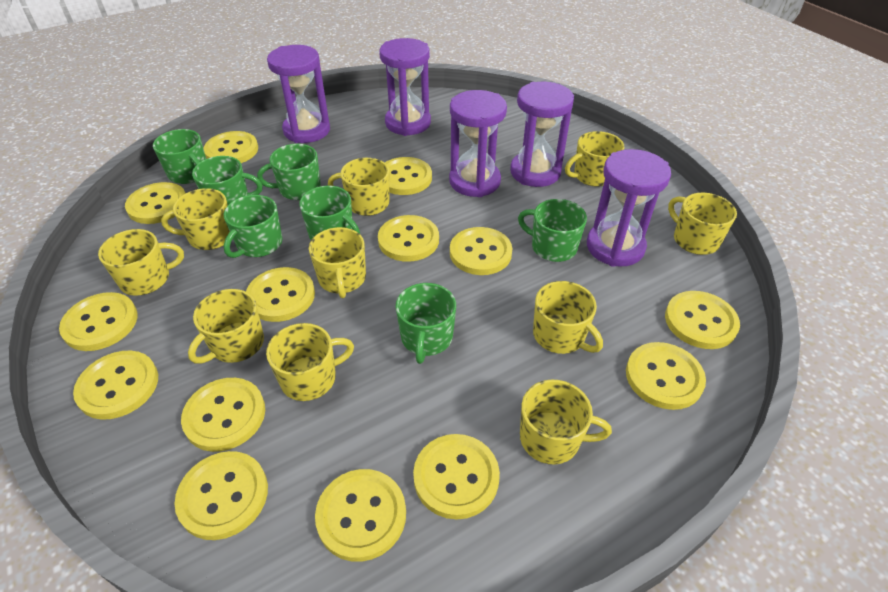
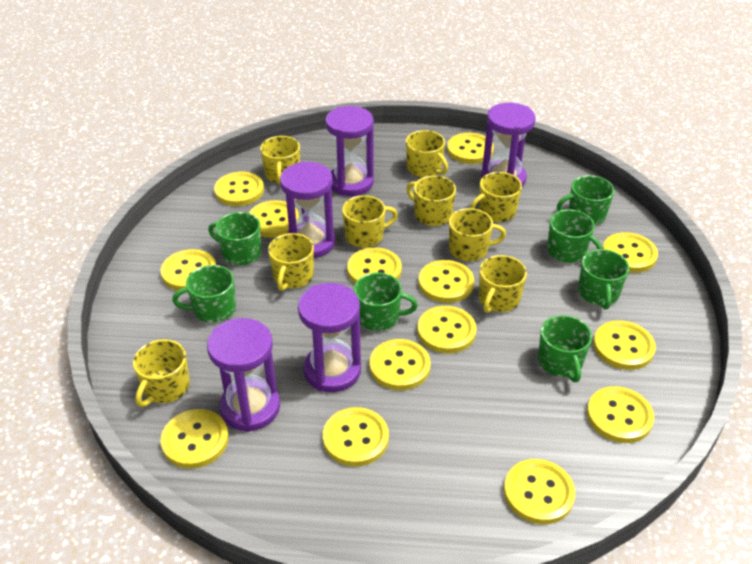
yellow mug: [98,229,184,296] [161,188,230,250] [188,289,264,364] [266,323,354,401] [309,227,366,298] [328,158,389,216] [520,380,612,464] [533,281,603,354] [565,131,624,187] [668,193,737,255] = 10 -> [133,339,190,407] [260,136,300,185] [268,233,314,291] [342,195,398,248] [406,130,448,177] [406,175,456,226] [449,208,506,261] [470,172,522,222] [479,255,527,313] = 9

